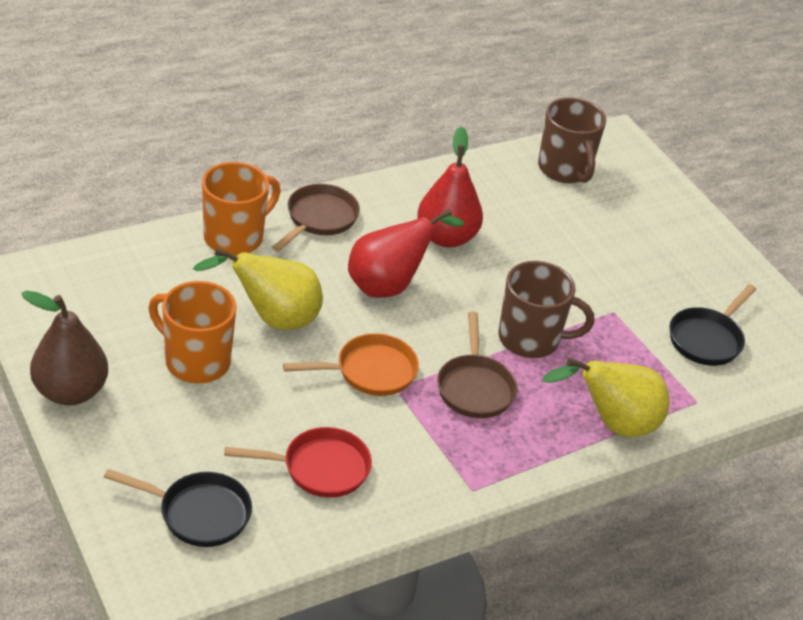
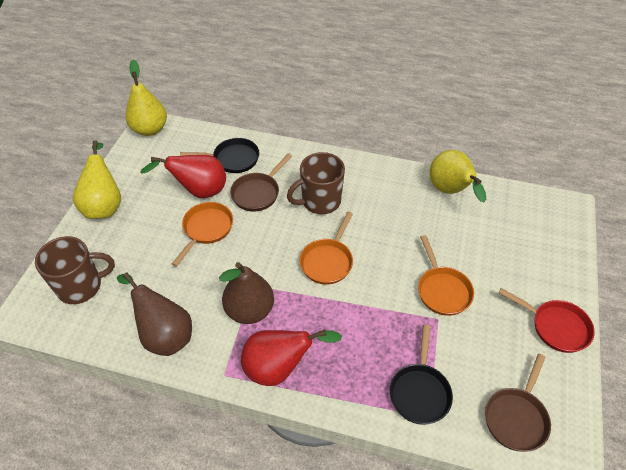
brown pear: [21,290,108,406] = 1 -> [117,272,192,356] [219,262,274,324] = 2
orange mug: [148,281,237,384] [202,162,281,256] = 2 -> none = 0
orange pan: [283,333,419,396] = 1 -> [172,202,233,267] [300,212,353,285] [418,235,474,316] = 3
yellow pear: [193,248,323,330] [542,358,669,437] = 2 -> [73,140,121,219] [126,60,167,136] [430,150,486,202] = 3

